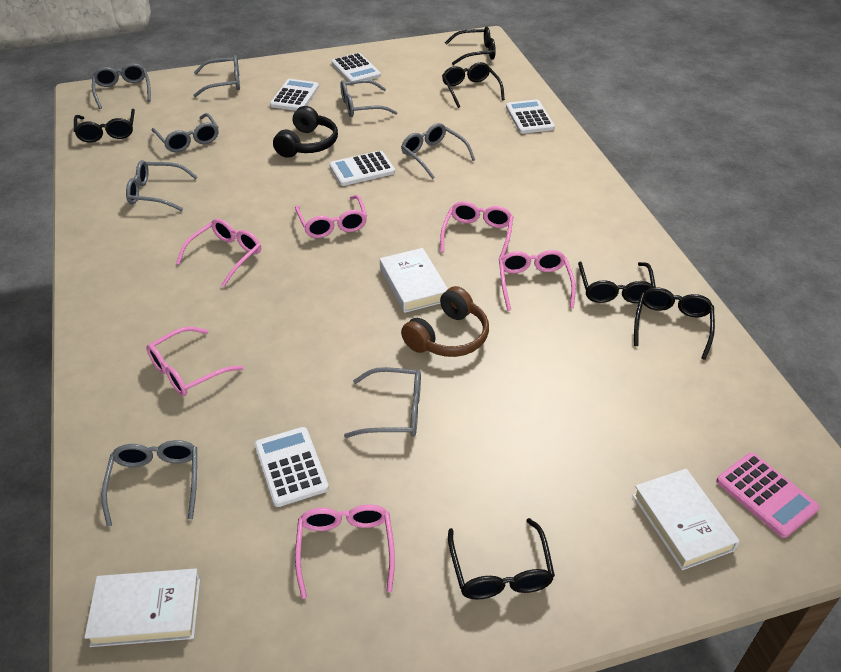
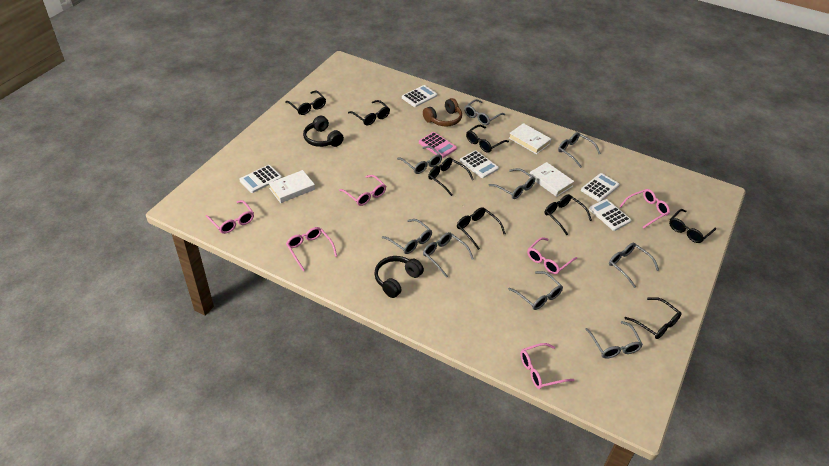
black glasses: [74,109,135,142] [442,62,505,108] [445,27,496,65] [448,518,555,600] [578,262,656,303] [634,287,715,360] = 6 -> [285,90,326,115] [348,100,390,125] [428,157,474,196] [457,207,506,250] [466,125,509,153] [545,194,592,235] [624,297,682,339] [669,209,716,243] = 8
black headphones: [273,106,338,158] = 1 -> [303,116,344,147] [374,256,424,298] = 2
grey glasses: [92,63,151,109] [102,440,197,527] [126,160,198,211] [152,113,219,152] [193,55,240,97] [340,80,398,117] [344,367,421,438] [401,123,475,179] = 8 -> [382,219,432,254] [397,146,442,174] [423,232,474,278] [464,99,505,125] [488,168,535,199] [508,271,563,310] [558,132,601,168] [585,321,643,359] [609,243,659,288] = 9

